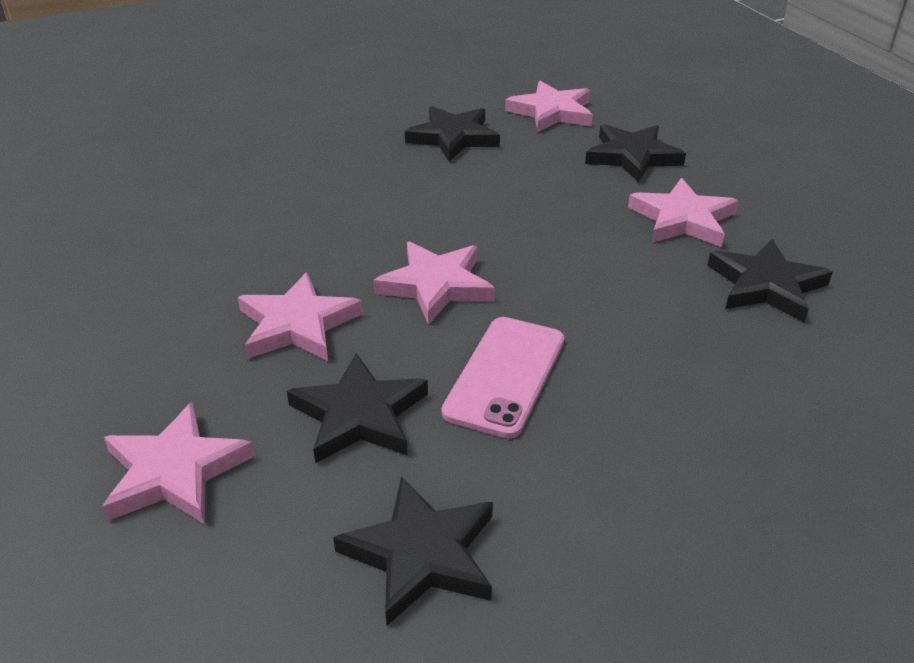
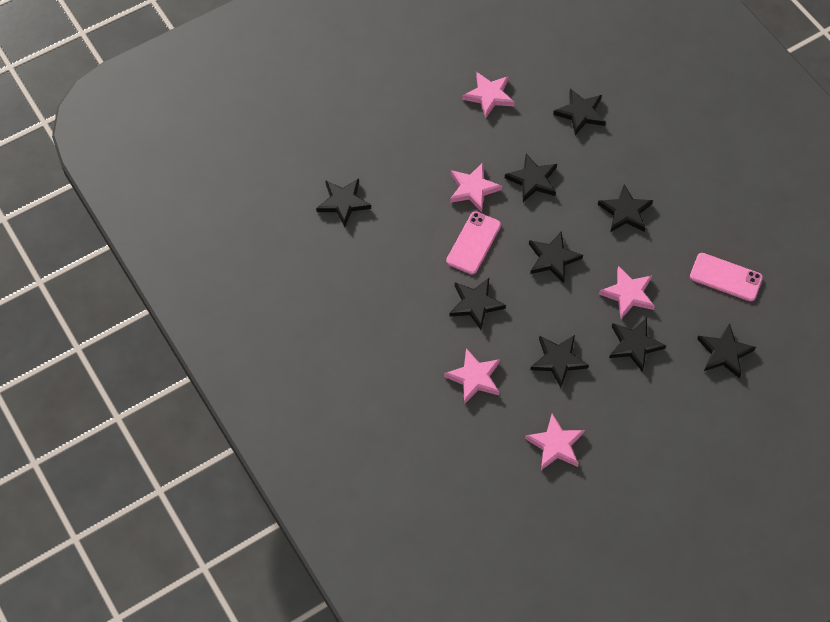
black star: [287,353,428,463] [333,476,493,626] [405,106,500,161] [585,124,686,183] [707,239,833,323] = 5 -> [316,179,371,227] [449,278,506,330] [505,153,557,202] [529,231,583,283] [530,335,589,388] [553,88,606,135] [597,184,653,232] [609,318,666,372] [697,323,756,378] = 9
pink phone: [441,317,564,439] = 1 -> [446,211,501,274] [690,253,763,301] = 2

